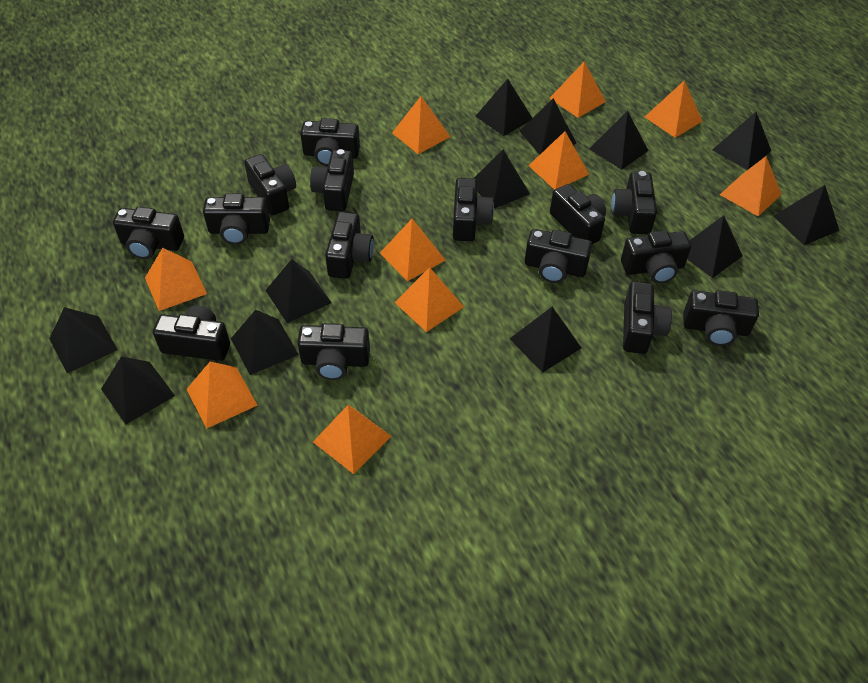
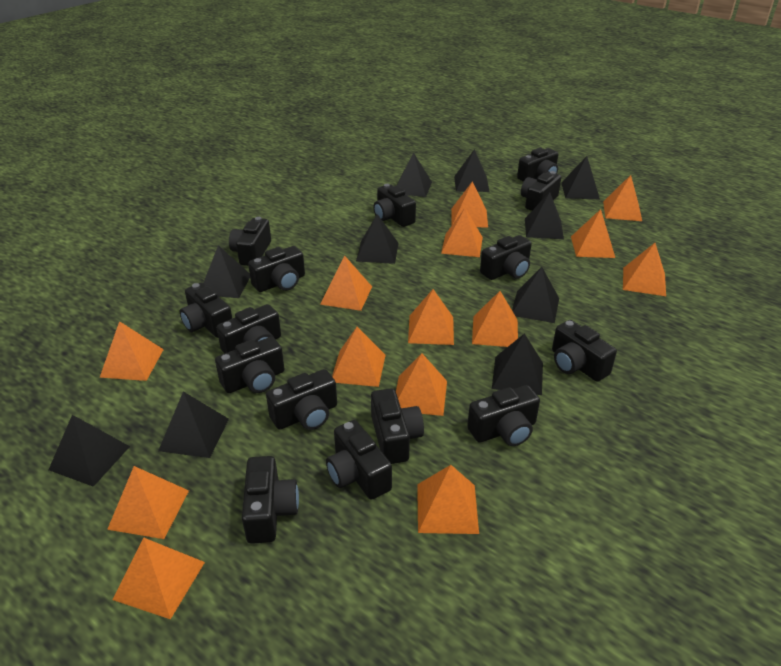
black pyramid: [49,307,118,373] [101,356,175,424] [231,310,299,375] [265,259,332,323] [474,150,530,208] [475,79,532,136] [510,307,581,373] [520,98,577,155] [589,111,649,170] [687,215,743,278] [712,112,771,170] [774,185,839,245] = 12 -> [49,415,130,487] [158,391,229,458] [203,245,250,298] [356,214,399,264] [397,153,432,197] [454,149,490,192] [492,333,543,395] [512,267,559,323] [525,192,564,239] [561,156,600,199] = 10
orange pyramid: [145,248,207,311] [187,362,258,429] [313,405,392,474] [380,219,446,282] [392,96,450,154] [394,267,464,332] [528,131,589,190] [549,61,606,118] [645,80,703,138] [720,156,782,217] = 10 -> [100,321,164,381] [107,466,189,539] [113,537,205,619] [320,256,372,311] [332,327,386,387] [396,353,447,416] [408,289,454,345] [417,465,479,534] [441,208,483,257] [451,181,488,228] [472,291,518,347] [571,209,615,258] [603,175,642,221] [623,243,666,296] = 14

